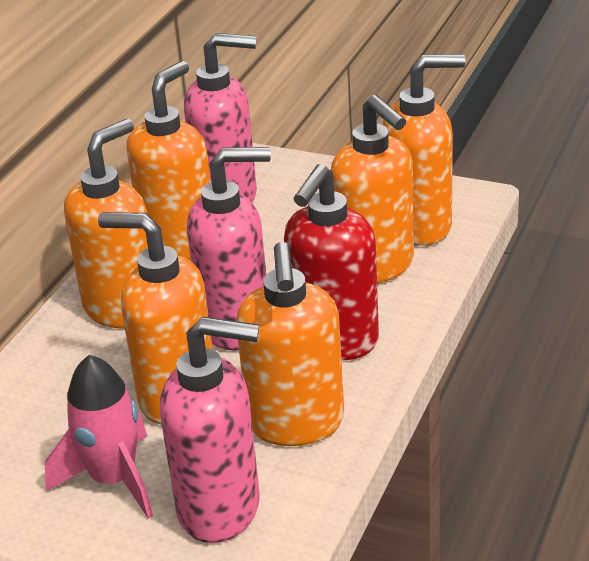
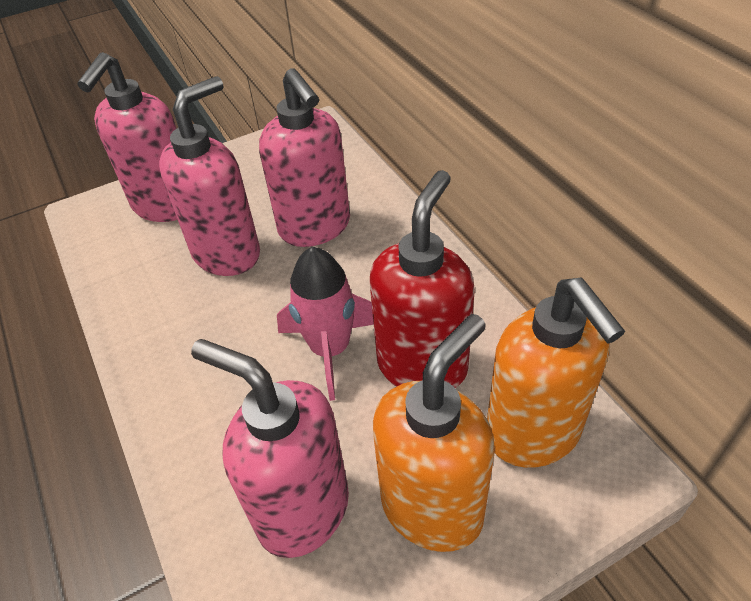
orange soap dispenser: [64,119,148,329] [98,212,213,424] [126,61,211,260] [237,242,344,446] [331,95,414,283] [383,54,466,246] = 6 -> [373,314,495,552] [487,277,625,468] = 2
pink soap dispenser: [160,317,260,543] [184,33,257,202] [187,147,271,351] = 3 -> [77,52,178,222] [159,76,260,276] [191,339,349,558] [259,68,350,247] = 4

